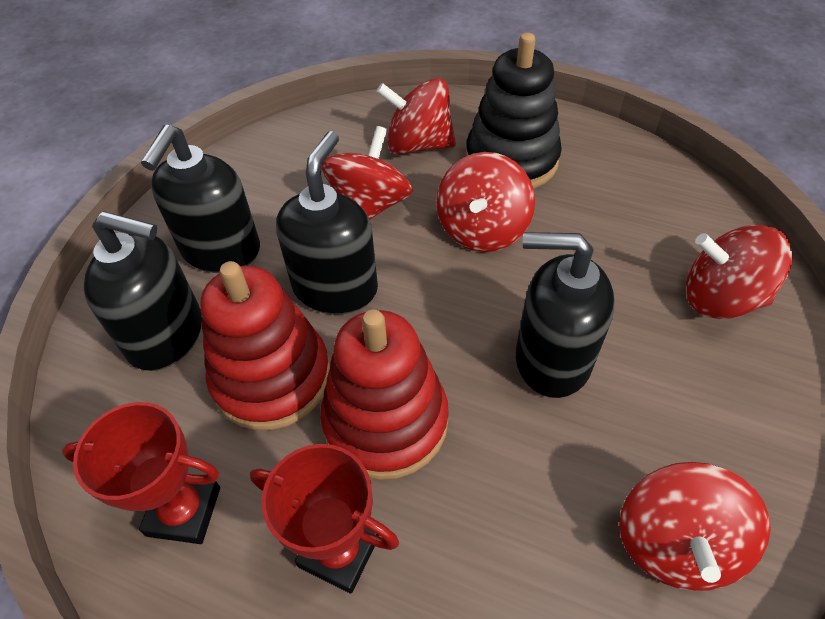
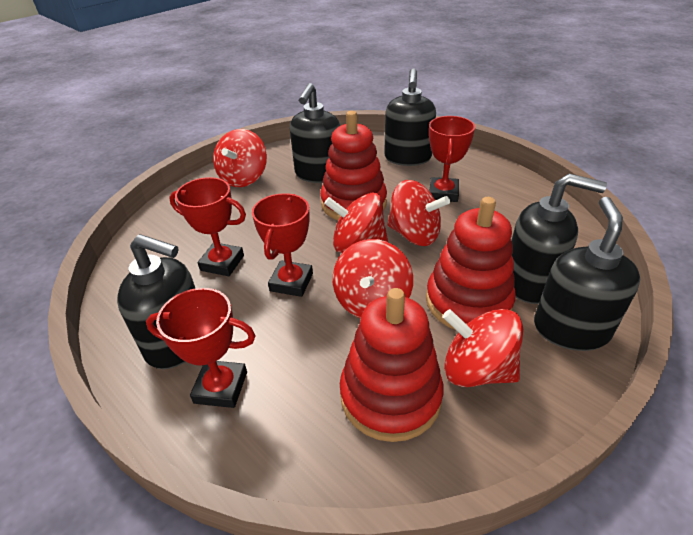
black soap dispenser: [83,211,202,371] [141,125,260,273] [276,131,378,314] [516,232,615,398] = 4 -> [117,234,196,369] [290,83,340,183] [384,68,436,166] [511,173,607,304] [534,197,640,351] = 5
black stacking toy: [466,33,562,189] = 1 -> none = 0
red stacking toy: [201,261,330,430] [320,310,449,480] = 2 -> [320,111,387,220] [340,288,444,442] [426,197,515,329] = 3
red trophy: [62,402,220,544] [250,444,399,594] = 2 -> [146,288,256,408] [169,177,246,276] [252,193,313,297] [429,116,475,202] = 4

